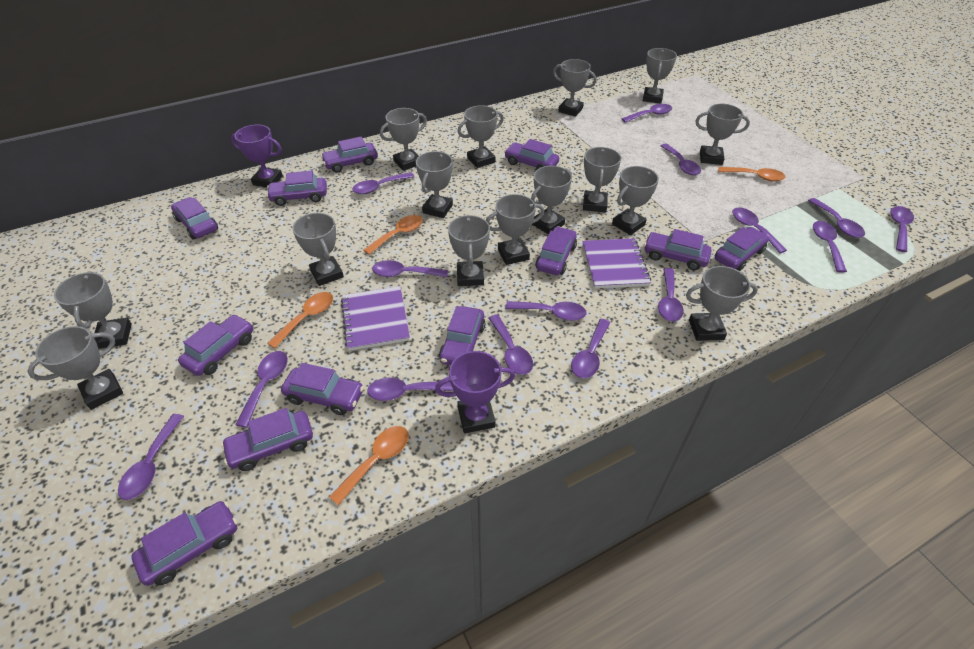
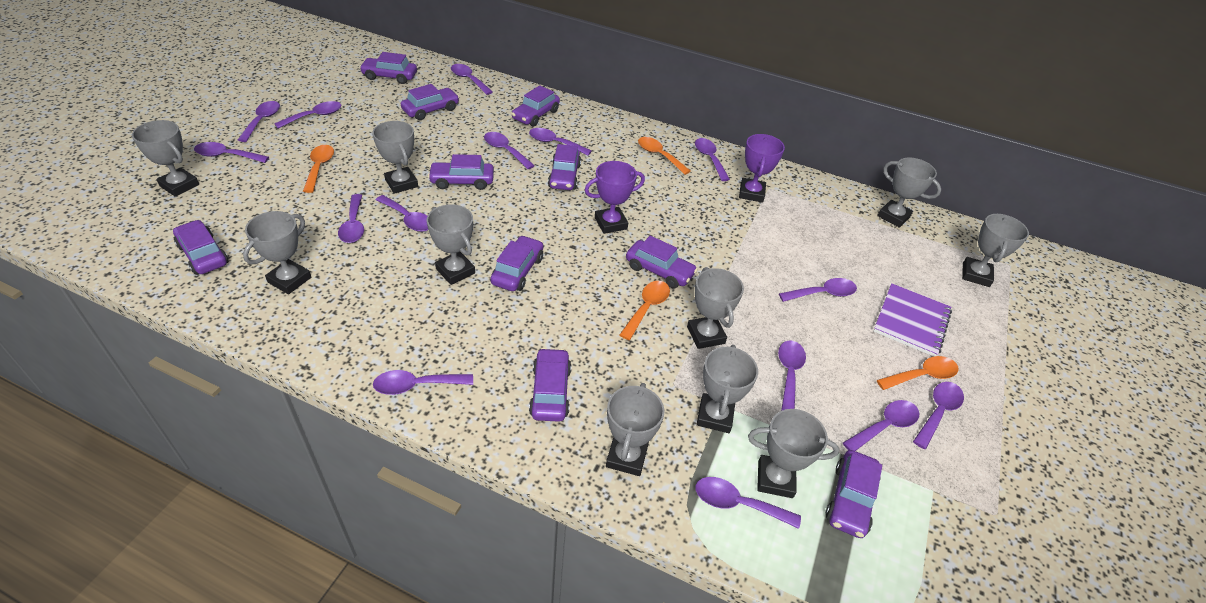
grey trophy: [27,326,123,410] [54,271,132,349] [292,213,344,286] [380,108,427,171] [416,151,453,218] [448,215,490,286] [458,105,504,168] [486,194,544,265] [531,166,572,235] [553,59,597,117] [583,147,621,212] [612,166,659,235] [643,48,677,104] [686,266,758,341] [695,104,750,165] = 15 -> [132,120,199,197] [243,211,311,294] [372,121,418,194] [427,204,475,285] [606,383,665,476] [687,267,744,349] [697,345,758,433] [748,409,839,498] [878,157,941,228] [962,214,1029,287] = 10
purple car: [132,501,237,586] [171,197,218,239] [178,314,253,376] [221,408,313,471] [266,171,327,206] [281,363,364,415] [321,137,378,173] [439,306,486,365] [504,139,559,170] [535,226,577,275] [644,229,712,270] [715,227,769,271] = 12 -> [173,220,229,275] [359,52,417,84] [401,84,459,120] [428,154,494,190] [490,235,543,291] [511,85,560,126] [529,348,572,422] [548,144,581,190] [626,236,698,288] [826,450,882,538] = 10
purple notebook: [341,286,410,351] [582,238,651,289] = 2 -> [874,283,952,356] = 1

